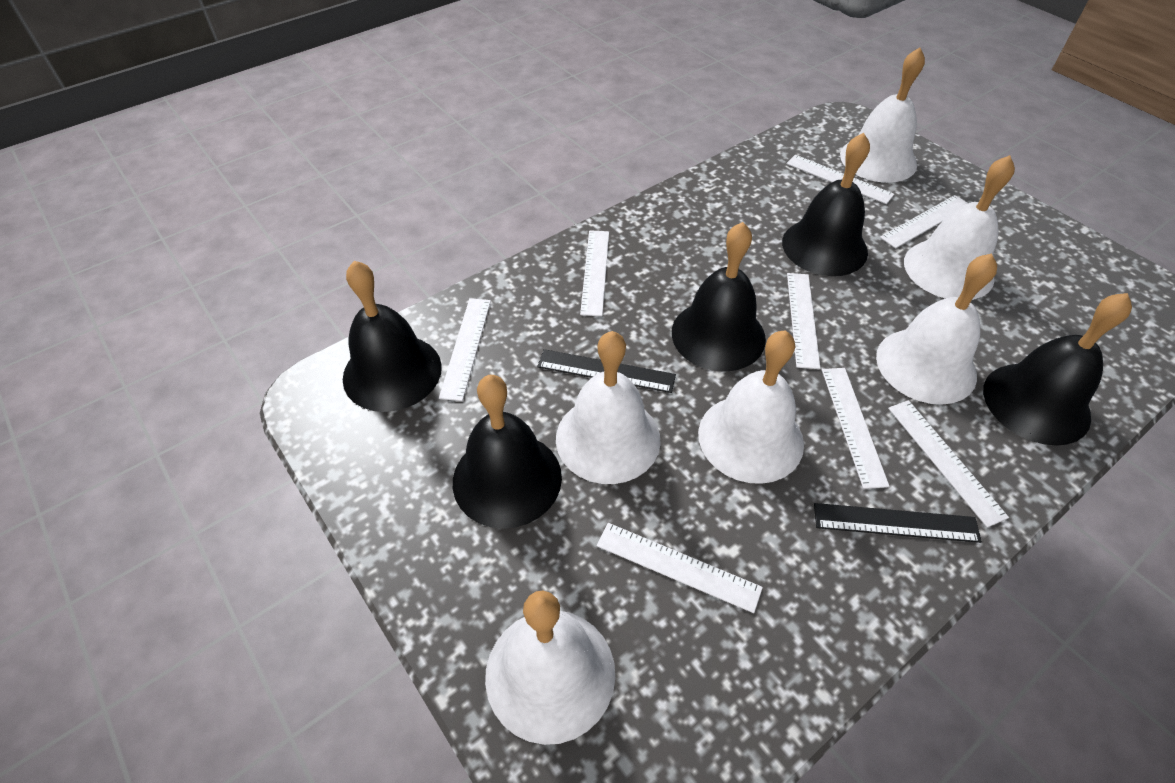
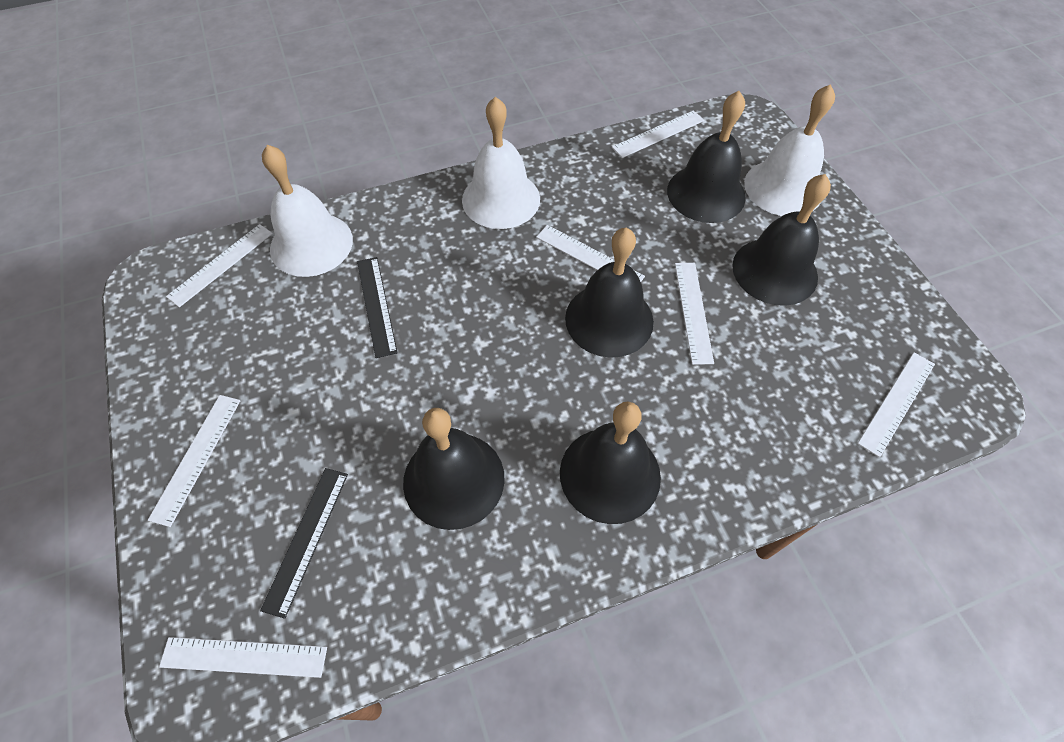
white bell: [485,590,615,745] [556,331,661,484] [698,330,804,484] [840,47,925,183] [876,253,997,405] [904,155,1015,300] = 6 -> [262,145,353,277] [462,97,540,229] [744,84,835,216] = 3
white ruler: [439,298,491,401] [580,230,609,316] [597,523,763,613] [786,155,894,204] [787,273,821,369] [822,368,890,489] [880,195,968,249] [888,400,1009,528] = 8 -> [148,395,241,527] [159,637,327,678] [166,224,273,307] [536,225,645,282] [612,110,704,158] [675,263,714,365] [857,352,935,458] = 7

